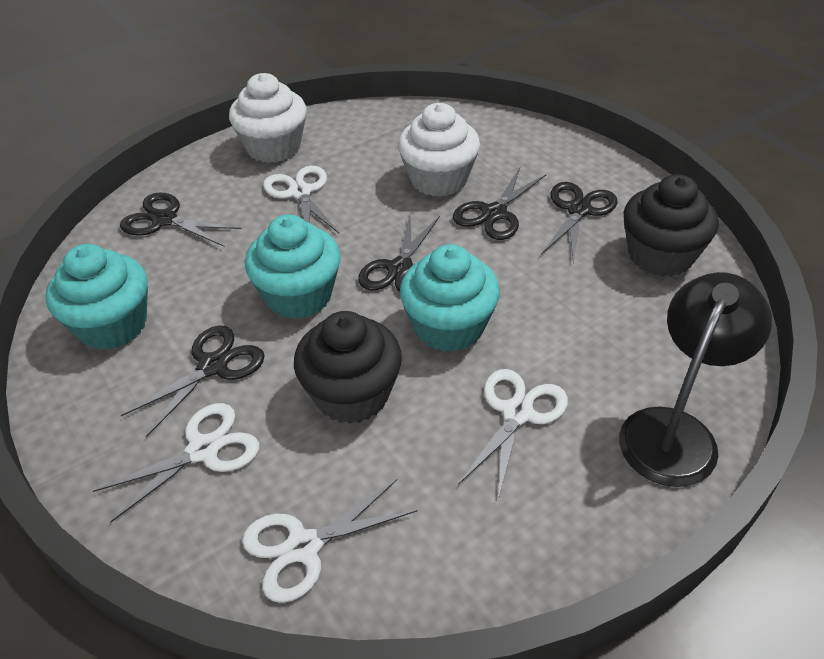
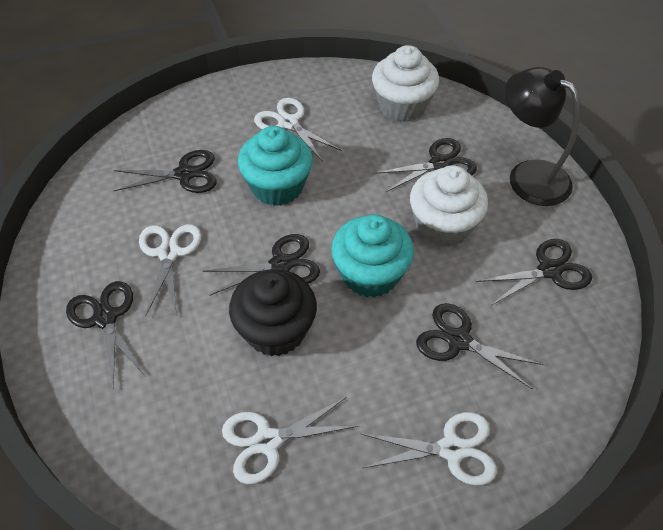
black cupcake: [294,311,402,424] [624,174,719,277] = 2 -> [229,269,317,356] = 1
black scissors: [120,193,242,246] [121,325,265,437] [358,215,440,293] [453,168,547,240] [541,182,618,262] = 5 -> [66,281,144,389] [114,150,217,193] [203,234,320,296] [374,138,477,192] [416,303,543,389] [476,239,592,305] = 6
turquoise cupcake: [46,244,148,350] [245,215,341,319] [400,244,500,352] = 3 -> [238,126,313,206] [331,214,414,297] = 2

